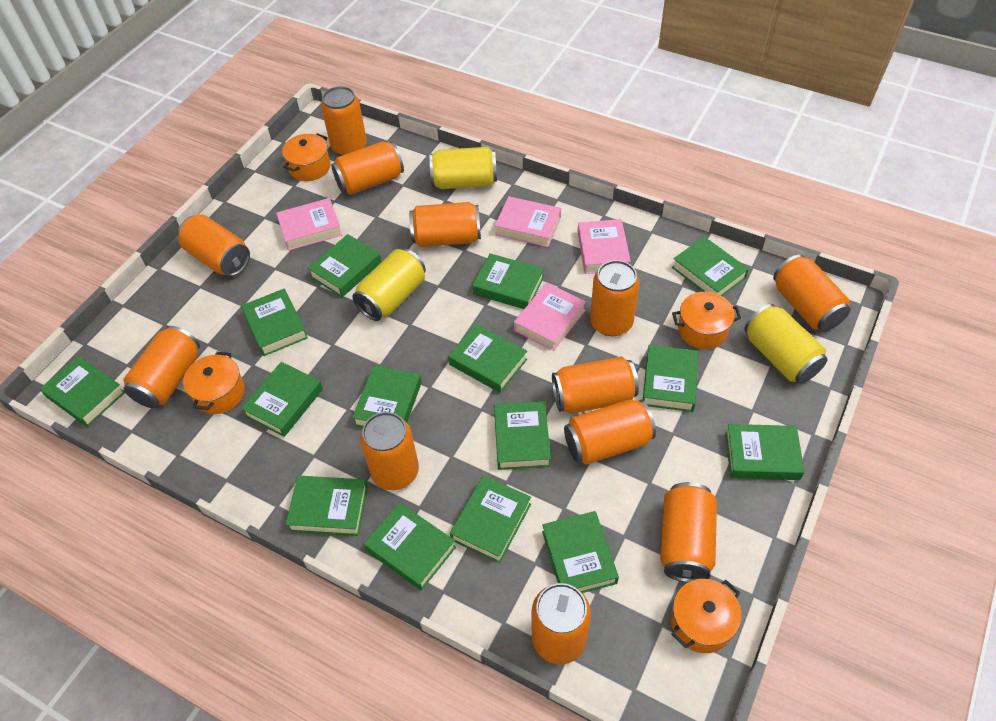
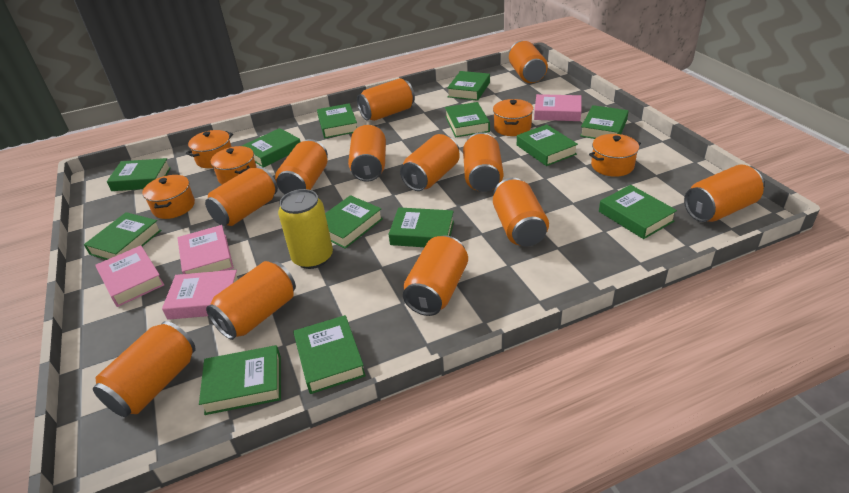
green book: [40,356,125,427] [241,288,308,356] [241,362,323,437] [286,476,368,536] [308,234,381,297] [352,365,422,428] [364,502,456,591] [448,324,527,393] [450,476,531,563] [472,253,544,309] [494,401,551,470] [542,511,619,593] [643,345,698,412] [672,236,749,296] [725,424,805,480] = 15 -> [84,212,161,260] [107,158,171,191] [199,345,281,415] [242,128,300,168] [293,315,366,394] [317,103,357,138] [325,195,383,249] [389,207,454,247] [445,102,490,137] [447,71,490,101] [517,124,578,166] [580,105,629,139] [599,185,677,239] = 13
orange pot: [183,352,245,414] [282,133,331,181] [671,579,741,653] [672,292,741,349] = 4 -> [142,175,195,219] [186,130,233,168] [211,146,257,185] [493,99,533,136] [589,134,641,177] = 5
yellow can: [352,248,426,321] [429,147,497,189] [745,304,828,384] = 3 -> [278,189,333,269] = 1

